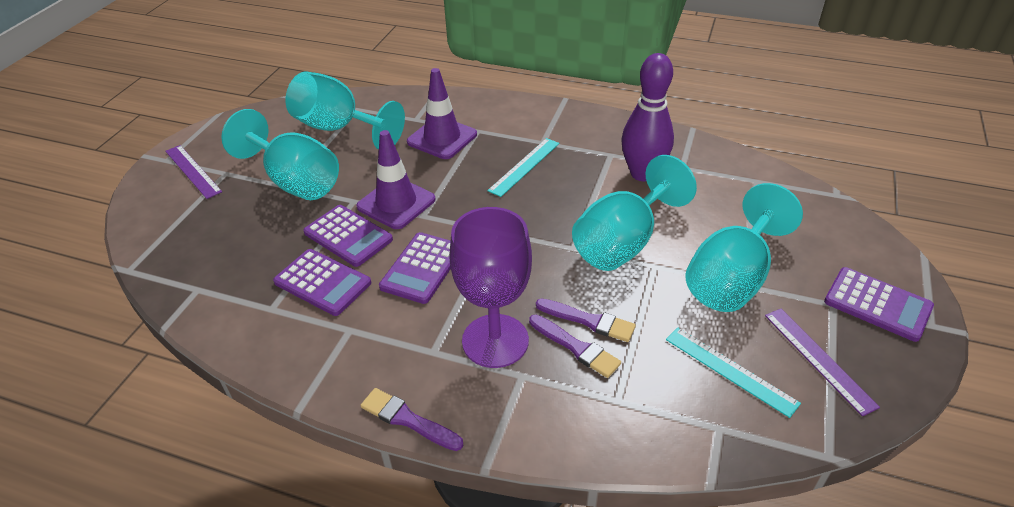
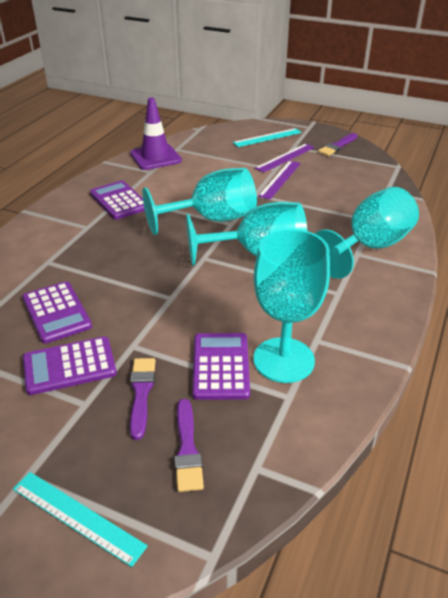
purple bowling pin: [621,53,674,181] = 1 -> none = 0
purple goblet: [449,207,532,368] = 1 -> none = 0
purple traffic cone: [356,130,435,229] [407,68,477,159] = 2 -> [130,97,182,170] = 1

